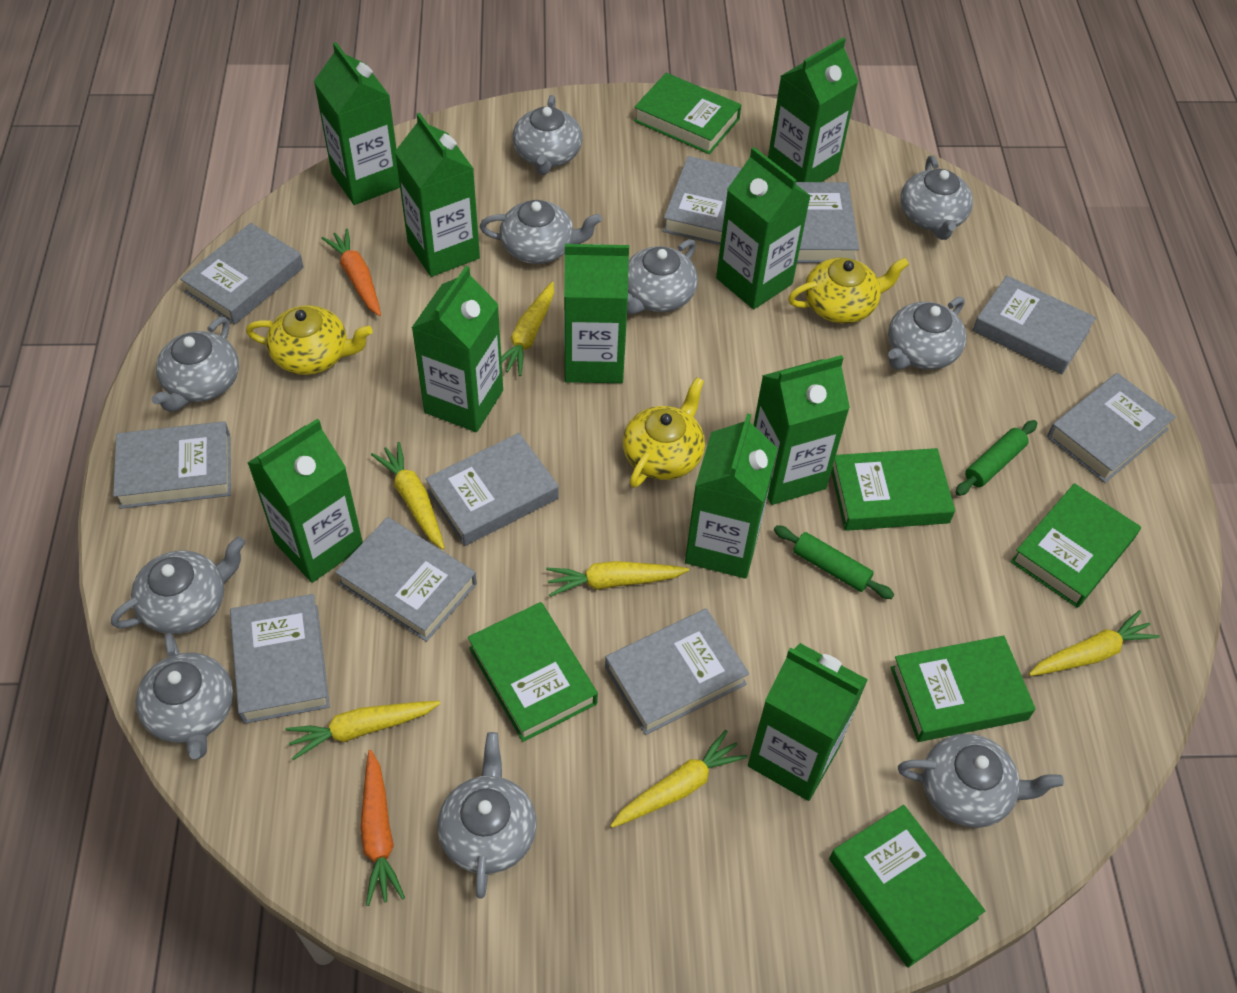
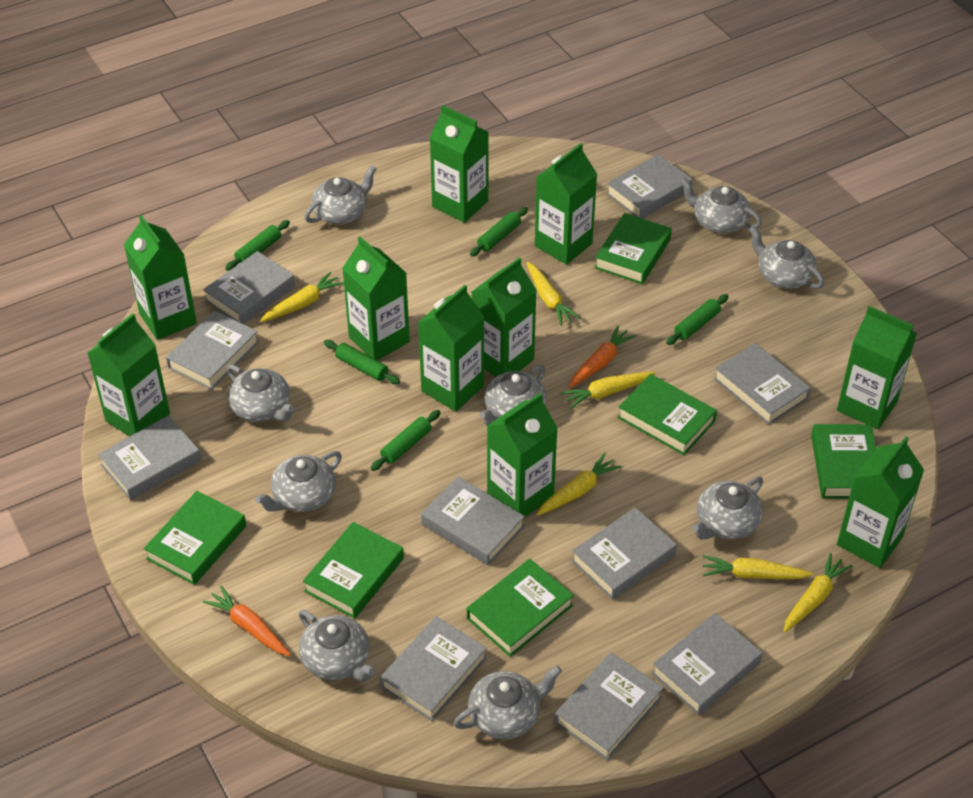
green rolling pin: [774,525,894,599] [955,420,1037,496] = 2 -> [225,220,290,271] [324,340,400,384] [371,410,441,471] [470,207,528,256] [666,294,728,345] = 5
grey teapot: [111,536,245,634] [136,633,233,759] [152,317,239,412] [438,732,537,899] [480,200,602,264] [512,95,582,175] [627,239,698,314] [888,297,966,370] [898,734,1064,828] [900,156,973,240] = 10 -> [227,364,295,422] [255,451,342,512] [299,610,375,682] [304,165,377,224] [454,666,562,739] [480,365,546,425] [680,178,762,233] [693,477,763,539] [749,226,824,289] = 9
yellow teapot: [246,305,373,375] [623,377,705,488] [788,258,909,324] = 3 -> none = 0

